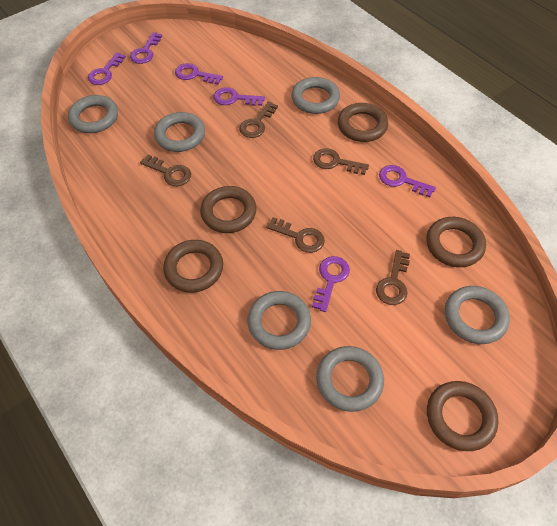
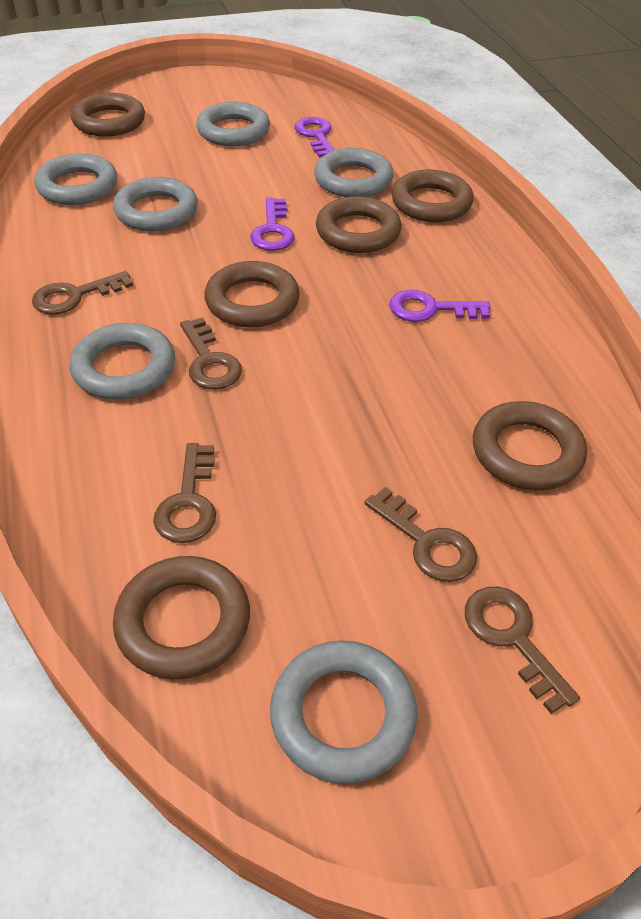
brown ring: [163,240,223,293] [200,186,257,233] [338,103,388,142] [426,217,486,267] [427,381,498,451] = 5 -> [71,93,145,137] [113,556,250,679] [204,261,300,327] [316,196,401,253] [392,170,474,222] [473,401,587,490] = 6
purple key: [88,52,126,85] [130,32,162,64] [175,63,223,84] [214,87,265,106] [312,256,350,312] [379,165,436,197] = 6 -> [250,198,294,251] [295,117,335,158] [389,290,490,322] = 3

